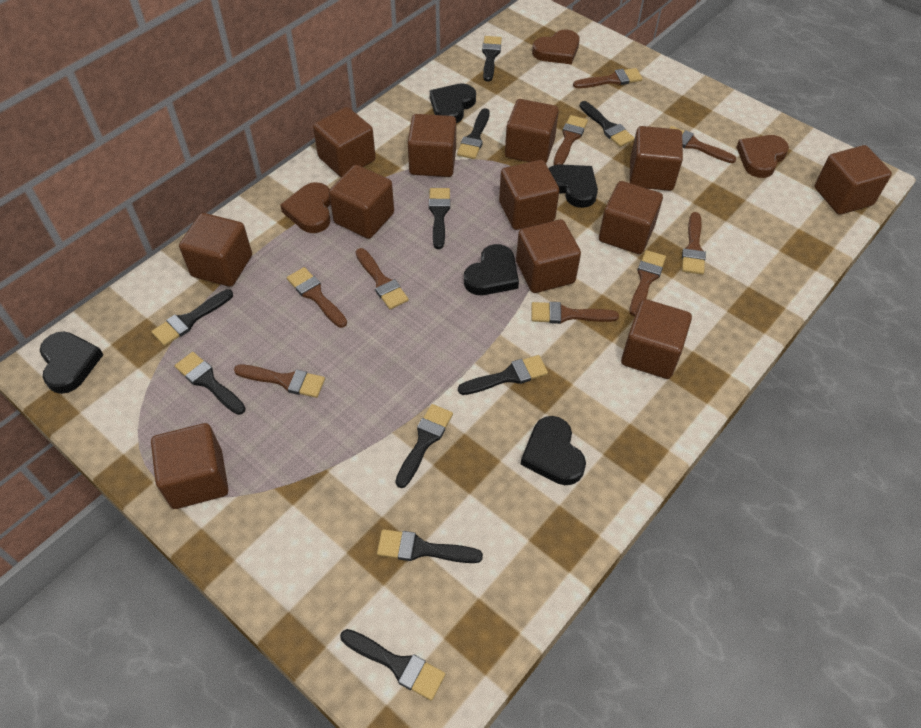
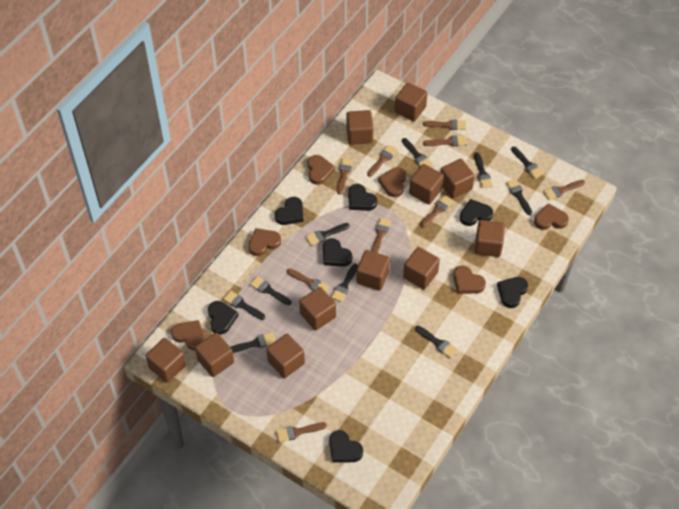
black heart: [40,332,103,394] [430,83,476,123] [464,244,519,295] [520,416,586,485] [548,164,598,208] = 5 -> [208,301,239,335] [275,197,304,225] [323,238,353,267] [329,430,363,463] [348,184,377,211] [460,199,493,226] [497,277,528,308] = 7
brown cube: [151,423,228,509] [179,213,252,287] [313,107,376,177] [329,165,394,239] [408,114,456,177] [499,160,559,230] [505,99,559,163] [516,219,581,293] [599,181,663,254] [621,299,692,379] [630,126,683,191] [815,145,892,215] = 12 -> [146,338,186,383] [195,332,234,377] [266,334,305,378] [299,287,336,330] [346,110,373,145] [356,250,390,290] [395,83,428,121] [403,247,440,289] [409,164,444,204] [440,159,475,199] [474,220,505,257] = 11
brown heart: [280,182,331,233] [532,29,579,64] [736,135,789,178] = 3 -> [171,320,205,350] [248,228,281,256] [308,155,335,185] [378,167,406,197] [453,266,486,294] [534,203,569,230] = 6

